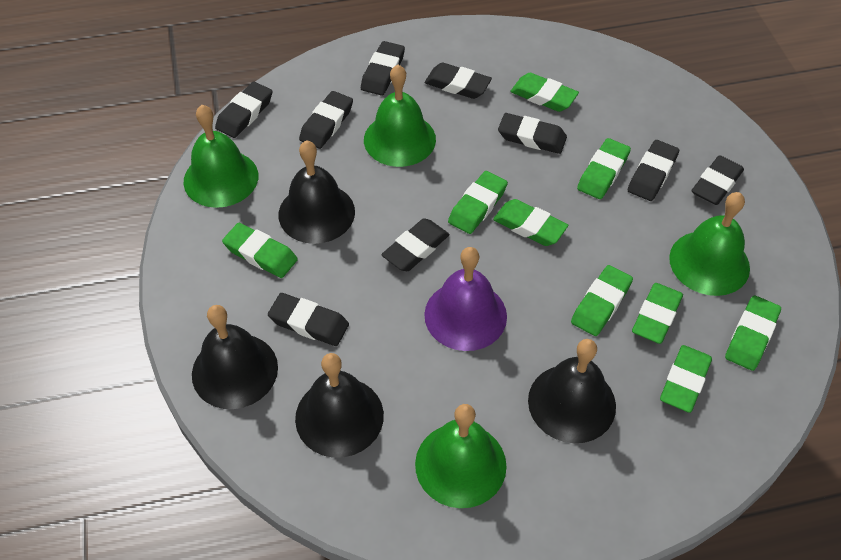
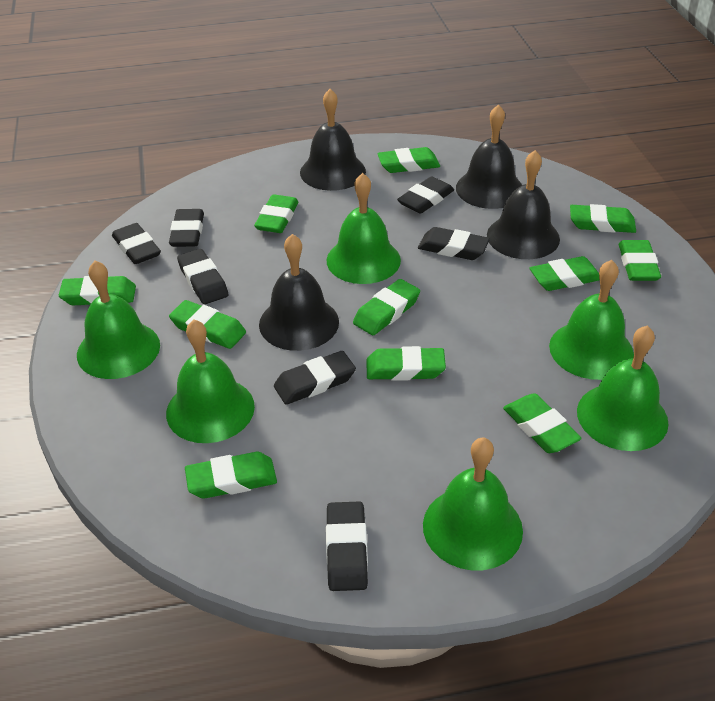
black eraser: [215,82,272,138] [268,293,349,346] [299,91,353,149] [361,41,405,96] [381,218,450,271] [425,63,492,99] [498,113,567,154] [628,140,679,201] [691,155,744,205] = 9 -> [112,223,161,264] [169,209,204,247] [177,249,229,304] [274,351,356,405] [326,501,368,591] [397,176,454,214] [418,227,490,260] = 7
green bell: [184,105,258,208] [364,65,436,167] [415,404,507,508] [669,192,750,296] = 4 -> [77,261,160,379] [166,319,255,443] [327,173,401,284] [423,438,523,570] [549,260,634,380] [577,325,669,451] = 6
green eraser: [222,223,298,278] [448,171,508,234] [493,199,568,246] [510,73,579,112] [571,265,633,336] [577,138,631,199] [632,283,683,344] [660,345,712,413] [725,295,781,371] = 9 -> [59,276,136,305] [169,300,246,349] [185,452,277,499] [254,194,299,233] [353,279,420,335] [367,346,446,381] [377,147,440,173] [503,393,582,453] [530,256,599,291] [570,204,636,233] [619,240,661,281] = 11
purple bell: [424,247,507,351] = 1 -> none = 0

